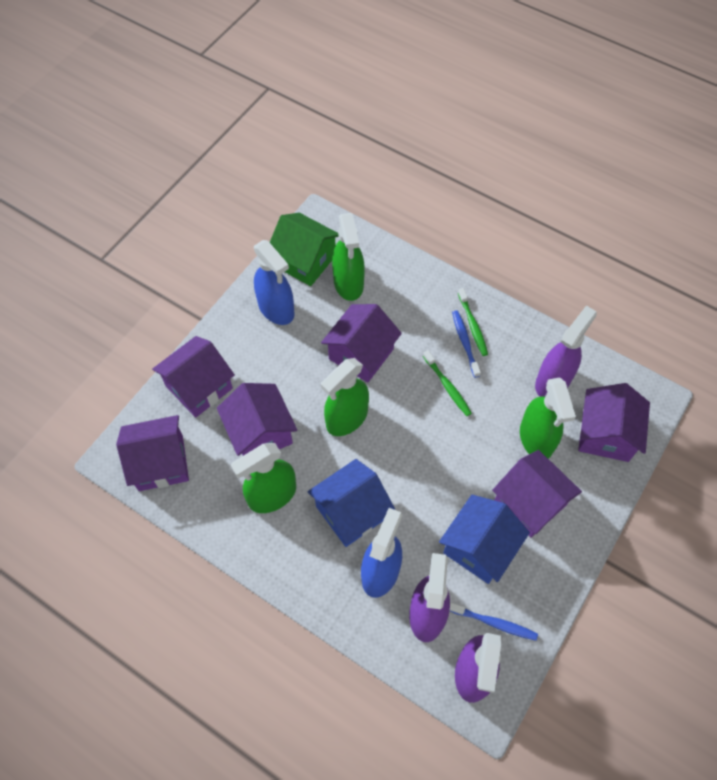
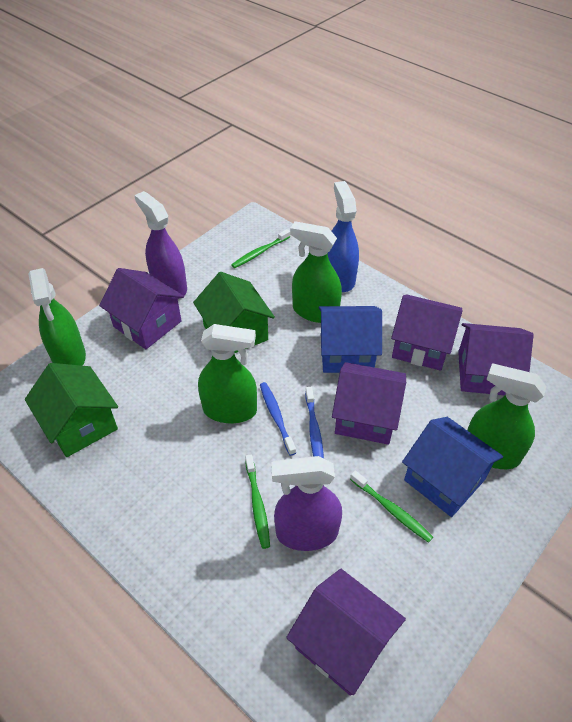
blue spray bottle: [254,240,295,325] [361,508,402,598] = 2 -> [328,181,359,292] = 1
green house: [270,213,339,286] = 1 -> [25,363,118,457] [193,272,275,353] = 2
green toothbrush: [423,350,472,416] [458,288,488,356] = 2 -> [231,229,290,268] [245,454,270,549] [350,470,433,543] = 3
purple house: [116,415,189,491] [152,336,235,418] [217,383,297,456] [321,304,402,383] [492,450,582,538] [578,383,650,462] = 6 -> [99,268,184,349] [286,569,406,696] [332,362,406,445] [391,294,463,371] [458,323,534,395] = 5
purple spray bottle: [409,553,450,642] [455,633,501,703] [535,306,597,396] = 3 -> [134,191,187,299] [271,456,342,551] = 2

